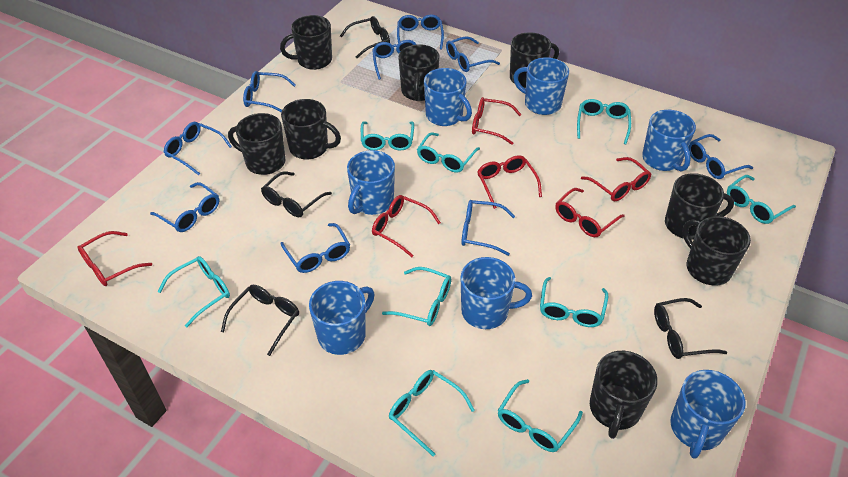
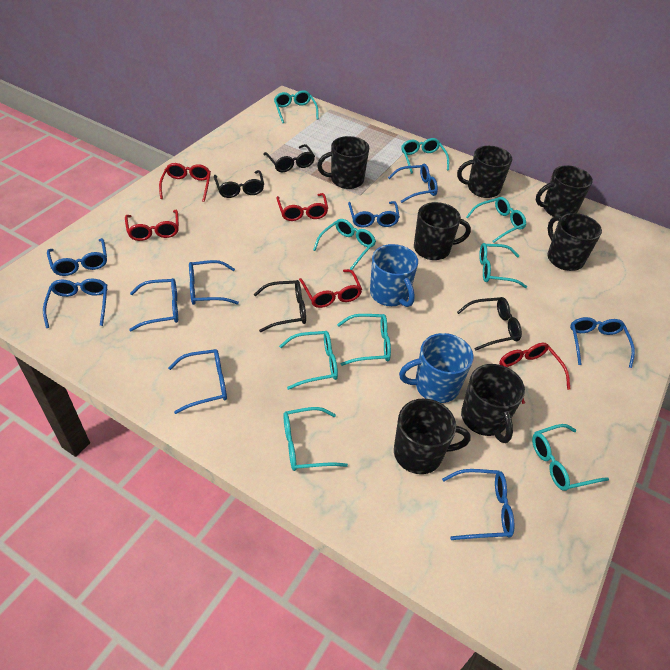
black mug: [228,113,286,175] [280,15,332,70] [281,99,341,159] [398,44,440,101] [510,32,559,88] [590,351,658,439] [665,173,734,240] [682,216,751,286] = 8 -> [317,136,369,189] [394,398,471,474] [414,202,471,260] [457,146,512,198] [461,364,525,443] [536,165,593,217] [548,213,602,271] = 7
blue mug: [309,281,375,355] [347,150,395,215] [424,68,472,126] [461,257,532,329] [513,57,569,115] [642,110,696,172] [670,370,746,459] = 7 -> [370,244,418,307] [399,333,473,403] = 2
red glasses: [77,231,152,286] [372,195,441,257] [472,97,522,145] [477,155,542,209] [555,188,625,237] [581,157,651,201] = 6 -> [125,210,179,241] [159,163,211,202] [276,193,328,221] [299,269,362,308] [499,343,570,404] = 5

